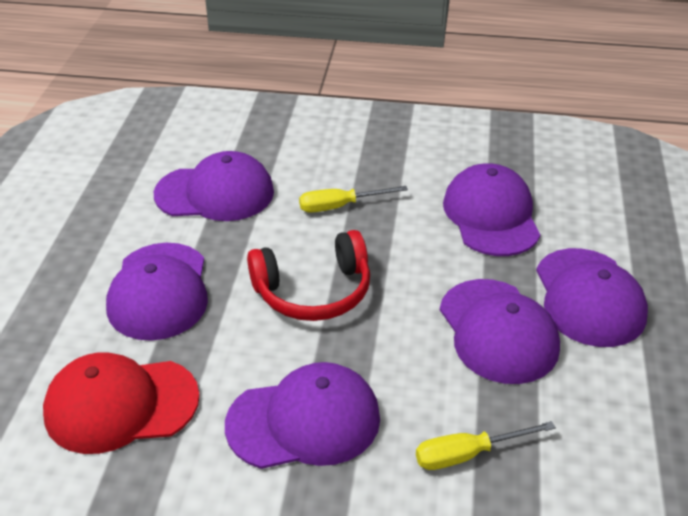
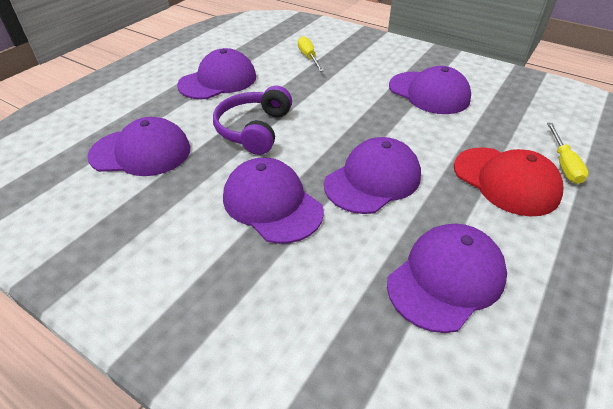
purple headphones: none = 0 -> [213,86,292,155] = 1
red headphones: [247,230,370,321] = 1 -> none = 0

